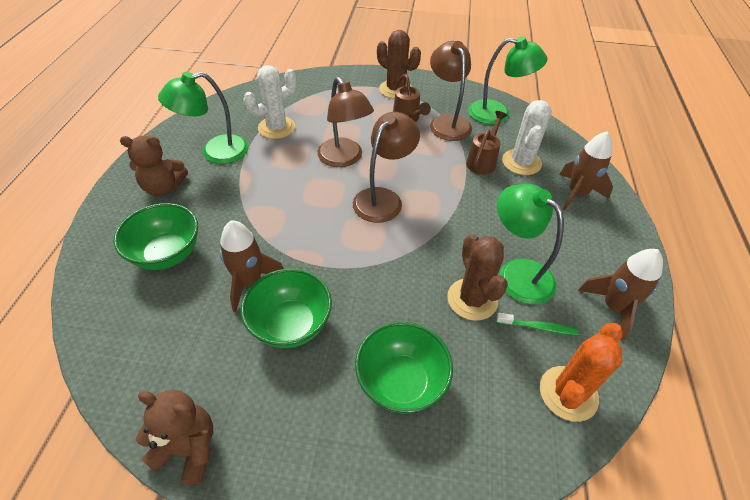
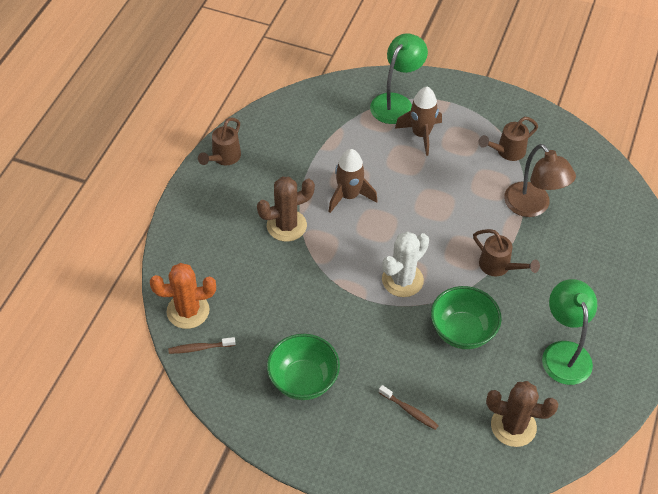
brown lamp: [317,77,374,167] [353,112,420,223] [430,41,472,141] = 3 -> [504,144,576,217] = 1
brown rocket: [220,220,284,312] [559,131,613,211] [578,249,663,341] = 3 -> [328,149,378,213] [395,87,442,156] = 2
brown teddy bear: [120,136,188,196] [136,390,213,485] = 2 -> none = 0
brown toothbrush: none = 0 -> [168,337,236,354] [379,385,439,430] = 2
brown watering can: [393,74,431,122] [466,111,507,175] = 2 -> [198,117,241,165] [473,229,540,276] [479,117,538,161] = 3
green bowl: [114,203,198,270] [241,269,332,348] [355,322,453,414] = 3 -> [267,334,340,400] [431,286,502,349] = 2
green lamp: [158,72,249,164] [468,36,547,125] [497,184,564,304] = 3 -> [370,33,428,124] [542,279,597,385] = 2
green toothbrush: [496,313,579,335] = 1 -> none = 0
white cactus: [243,65,297,139] [502,100,552,175] = 2 -> [382,232,429,297] = 1

